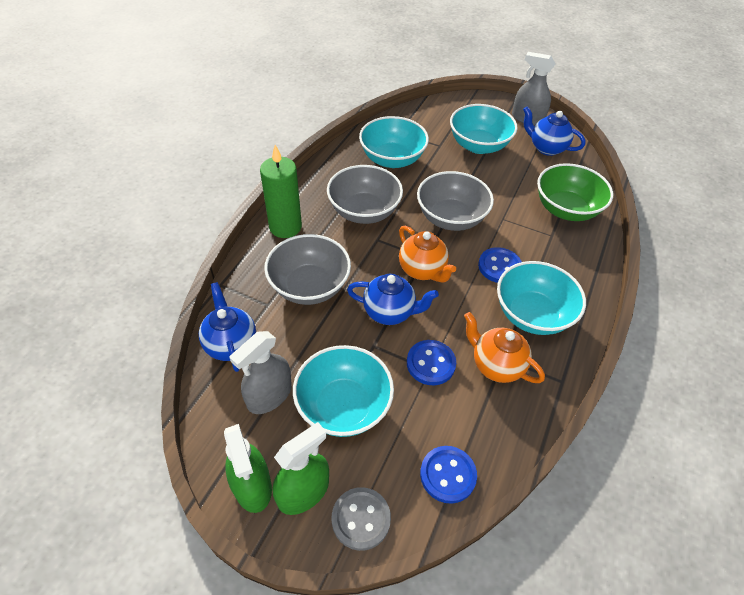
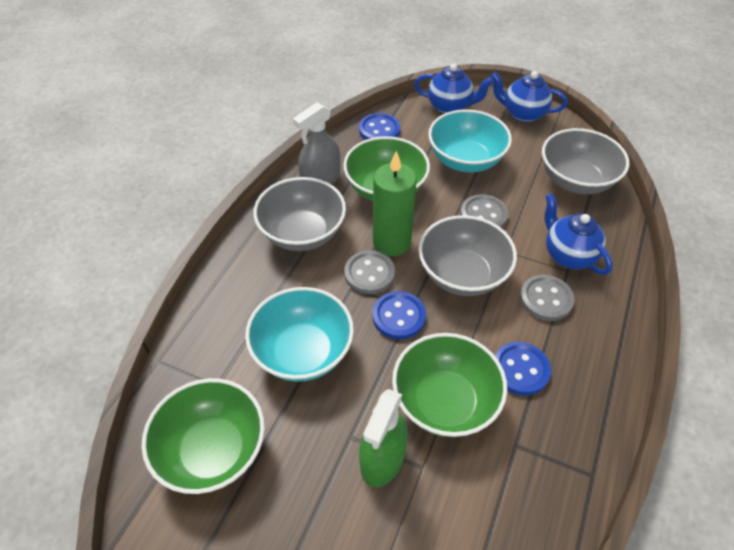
green bowl: [537,163,613,221] = 1 -> [141,378,265,494] [343,136,430,201] [392,333,507,437] = 3
green spray bottle: [224,424,272,513] [273,422,329,515] = 2 -> [359,389,408,487] = 1
grey button: [332,487,391,551] = 1 -> [344,250,395,294] [460,194,508,228] [520,275,574,321] = 3
grey spray bottle: [229,331,292,414] [512,52,556,126] = 2 -> [293,102,340,185] = 1
orange teapot: [399,226,456,283] [464,312,545,383] = 2 -> none = 0
turquoise bowl: [293,345,394,437] [359,116,429,168] [450,104,517,154] [497,261,586,335] = 4 -> [245,287,354,382] [428,109,512,173] = 2

